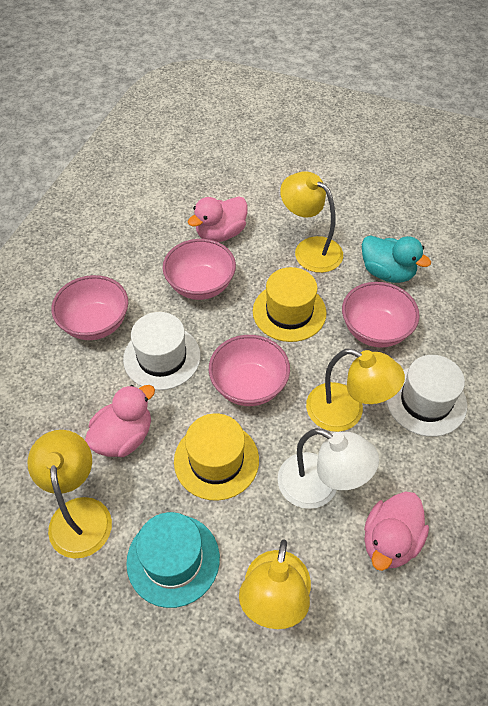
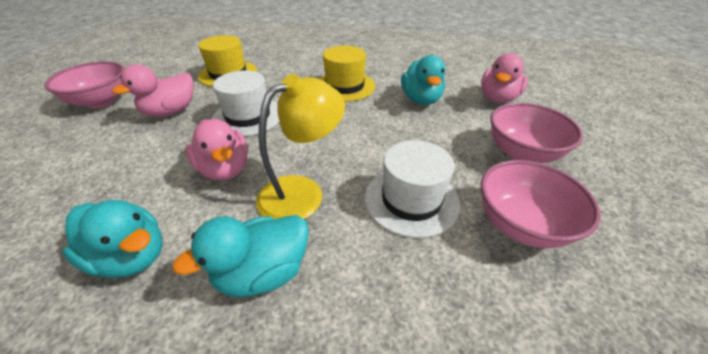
pink bowl: [51,275,128,340] [163,239,236,300] [209,335,290,406] [342,282,420,348] = 4 -> [44,61,125,109] [481,160,601,248] [490,103,583,163] = 3
turquoise duck: [362,235,431,283] = 1 -> [62,200,163,278] [172,215,309,297] [401,55,445,105] = 3
turquoise hat: [126,512,220,608] = 1 -> none = 0
white lamp: [278,428,379,509] = 1 -> none = 0
yellow lamp: [28,430,112,558] [239,539,311,629] [280,171,343,273] [306,349,405,432] = 4 -> [256,74,345,219] = 1

